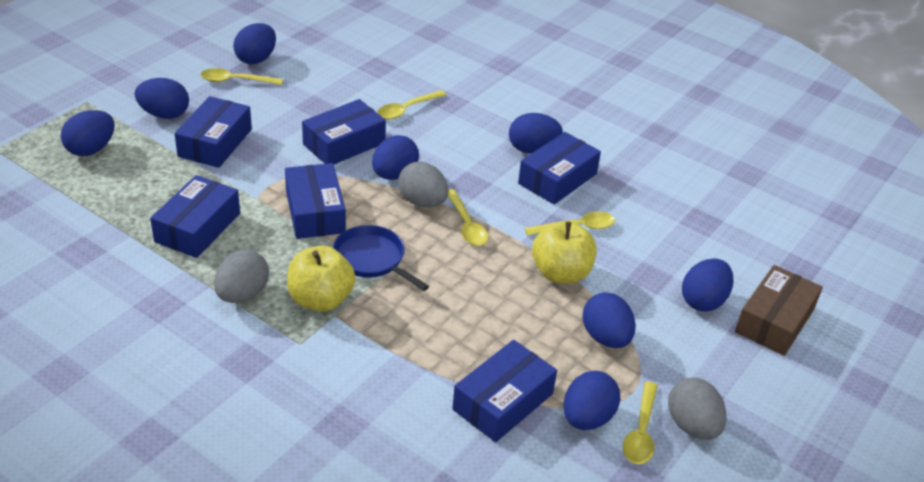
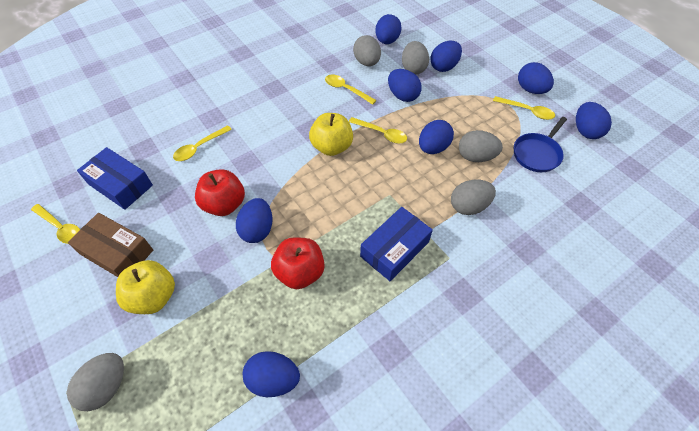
blue box: [150,175,240,258] [174,96,252,168] [285,163,346,239] [302,99,386,164] [452,340,557,442] [518,132,601,204] = 6 -> [77,147,153,210] [360,207,433,281] = 2
grey egg: [214,250,269,303] [398,162,448,207] [668,377,727,440] = 3 -> [67,353,124,411] [353,35,381,66] [402,41,429,75] [451,180,496,215] [459,130,503,162] = 5
red apple: none = 0 -> [195,169,245,216] [271,237,325,289] = 2

